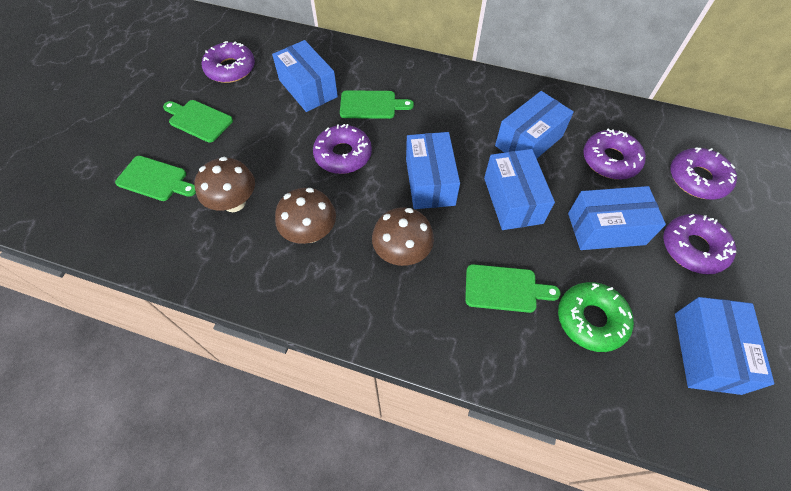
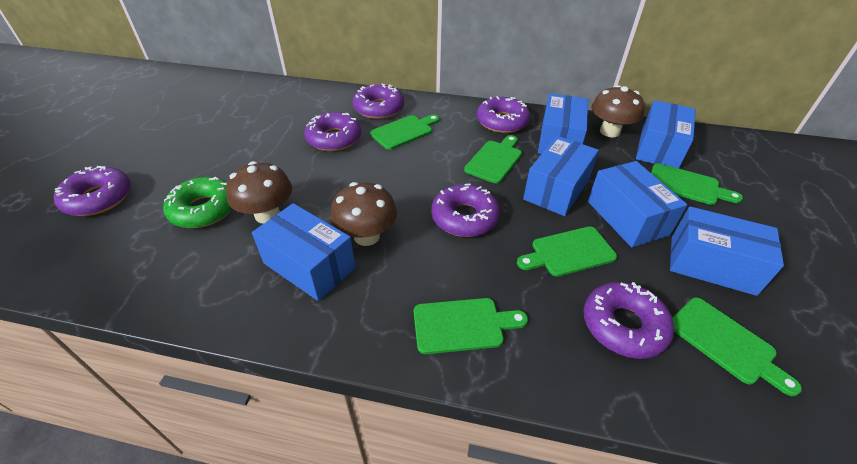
green cutting board: [115,156,196,201] [163,100,233,143] [340,90,414,119] [465,264,561,313] = 4 -> [370,115,440,150] [414,298,528,354] [464,135,522,183] [517,226,617,277] [651,163,743,205] [672,297,802,396] = 6
purple donut: [202,41,255,83] [313,124,372,174] [583,129,646,180] [663,214,736,274] [671,148,737,200] = 5 -> [54,166,131,216] [304,112,361,151] [353,84,404,119] [431,183,500,237] [477,96,530,133] [583,282,674,359] = 6

